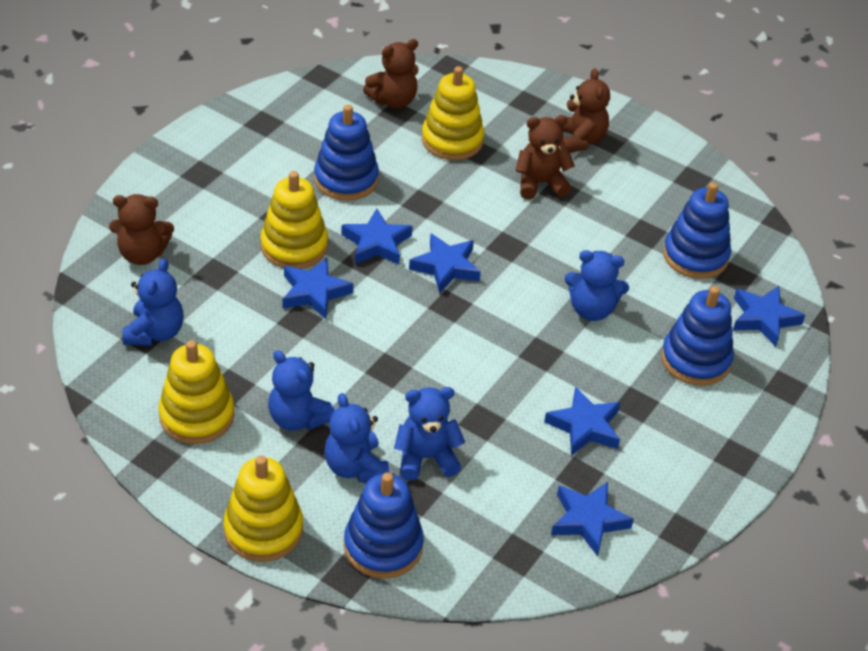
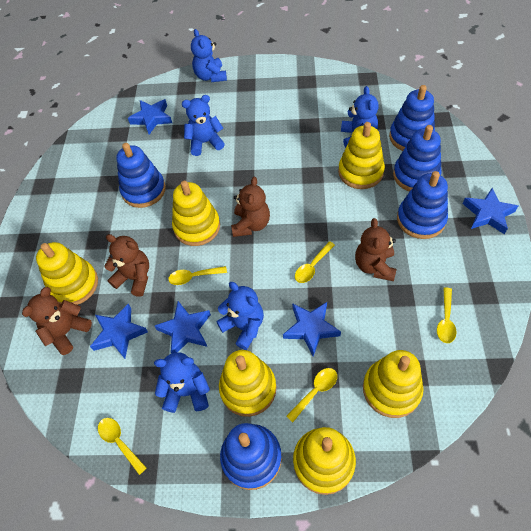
blue stacking toy: [314,105,379,201] [344,472,424,579] [661,286,734,386] [663,182,731,279] = 4 -> [116,143,166,208] [220,423,282,490] [389,85,435,151] [393,125,441,192] [397,171,448,239] = 5
blue star: [282,257,353,319] [341,209,413,265] [409,233,481,293] [544,386,621,456] [551,482,634,556] [733,286,805,347] = 6 -> [90,304,148,359] [128,99,172,134] [155,301,211,354] [283,302,341,356] [463,188,518,234] = 5
yellow spoon: none = 0 -> [98,418,146,475] [168,266,227,285] [286,368,337,422] [295,241,335,283] [437,287,457,343] = 5
yellow stacking toy: [158,340,234,444] [223,456,303,562] [260,171,328,269] [422,66,484,160] = 4 -> [36,242,98,305] [172,181,220,246] [219,350,276,417] [293,427,356,495] [338,122,385,189] [363,350,423,418] = 6

